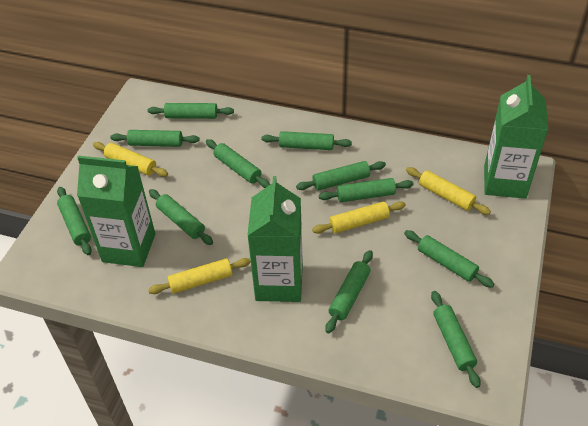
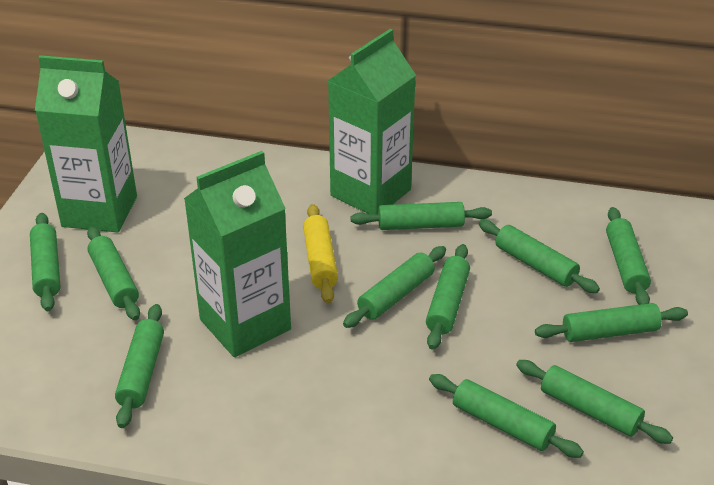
yellow rolling pin: [93,142,168,177] [148,258,251,294] [312,201,406,234] [406,167,491,215] = 4 -> [303,204,338,303] = 1

